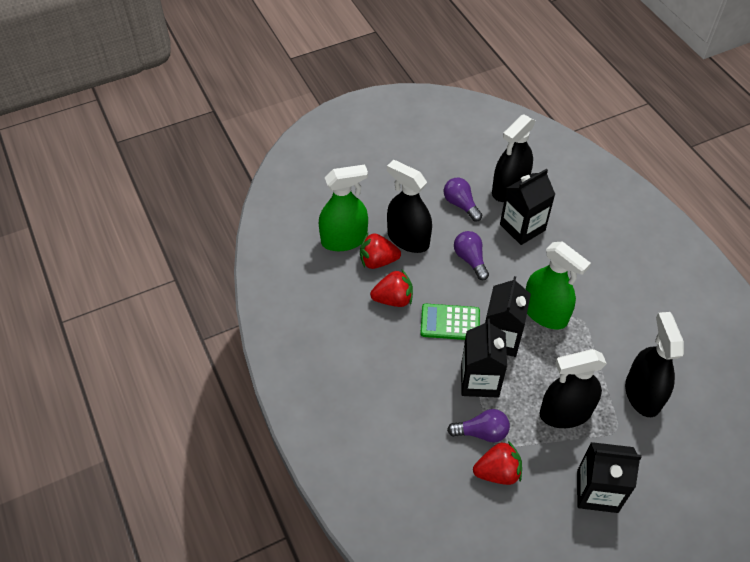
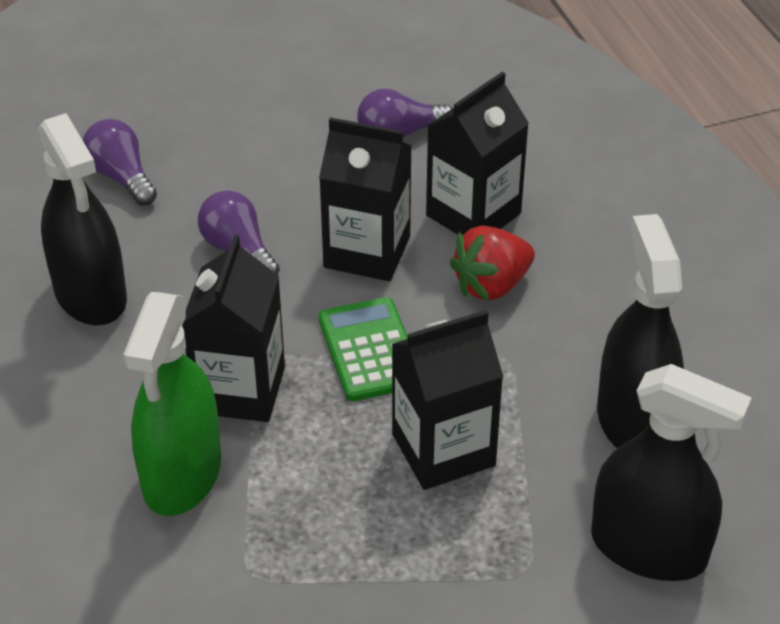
black spray bottle: [387,160,432,253] [492,114,535,202] [540,349,607,428] [625,312,684,417] = 4 -> [38,113,127,325] [591,364,752,581] [597,214,684,448] = 3
green spray bottle: [319,164,368,251] [526,241,591,330] = 2 -> [123,292,221,516] = 1
red strawberry: [360,233,401,269] [370,269,413,307] [473,441,522,485] = 3 -> [450,226,535,301] = 1

